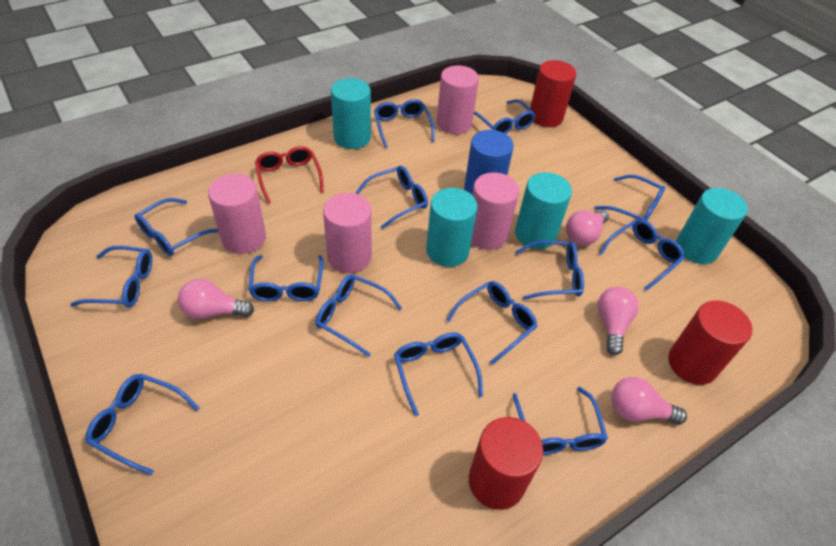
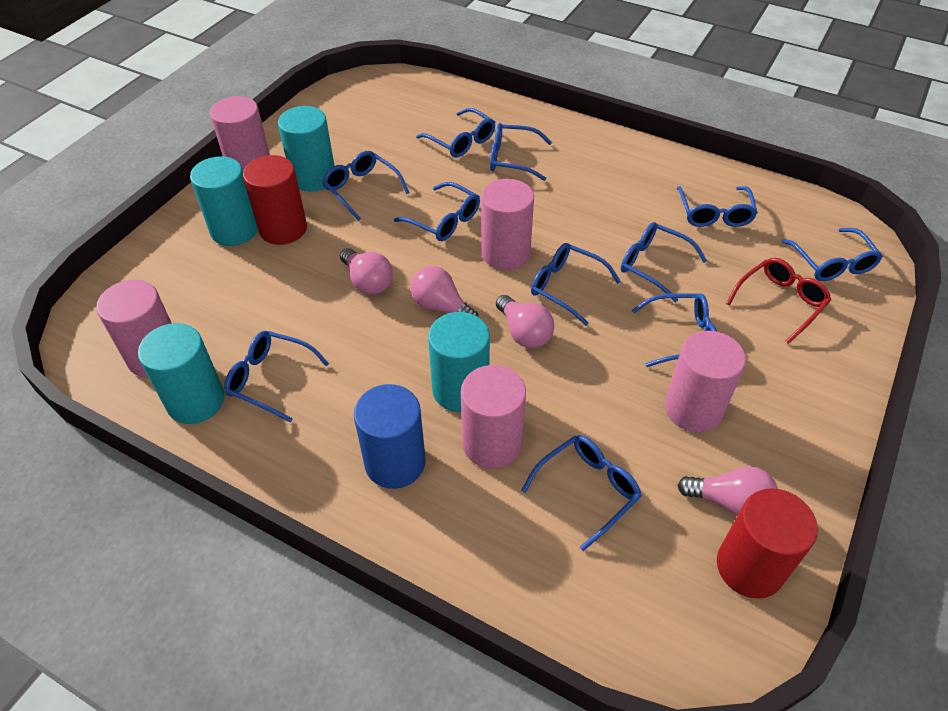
blue glasses: [70,246,152,307] [85,374,199,475] [134,198,219,256] [248,255,323,301] [315,274,402,357] [356,166,428,229] [374,99,435,148] [394,332,483,416] [446,281,537,365] [474,99,536,134] [513,387,608,455] [515,240,584,300] [594,175,665,221] [599,220,685,291] = 14 -> [224,331,329,422] [322,151,409,221] [394,182,480,241] [416,108,495,158] [490,123,552,181] [521,435,642,551] [531,243,621,326] [621,222,707,302] [632,293,717,367] [677,186,758,227] [782,228,883,281] = 11
pink cylinder: [208,174,266,254] [323,193,372,273] [437,65,479,134] [471,172,519,250] = 4 -> [96,280,172,378] [210,96,270,171] [461,365,526,469] [481,179,534,270] [665,331,746,432] = 5
red cylinder: [469,417,543,510] [530,60,576,127] [668,301,752,385] = 3 -> [243,155,307,245] [717,488,818,599] = 2

